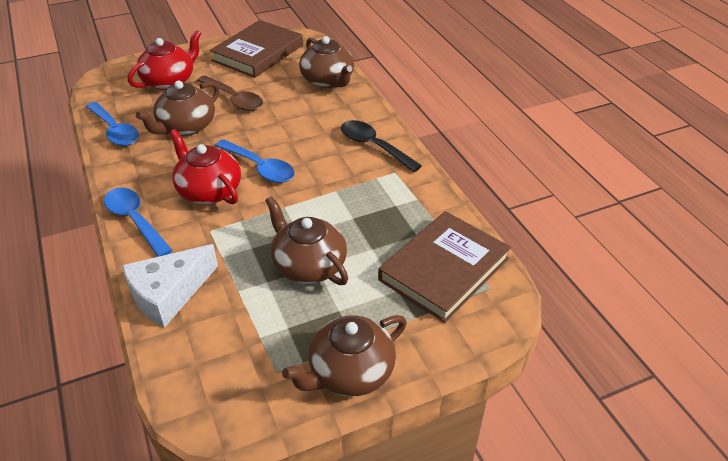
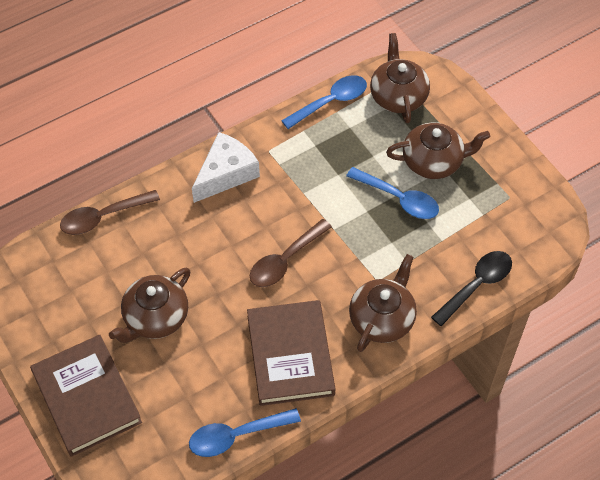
brown spoon: [197,76,263,111] = 1 -> [60,190,160,235] [250,219,332,287] = 2
red teapot: [128,30,202,90] [169,129,241,204] = 2 -> none = 0

